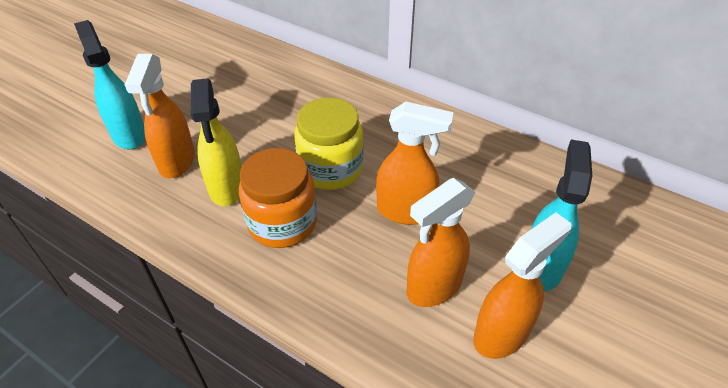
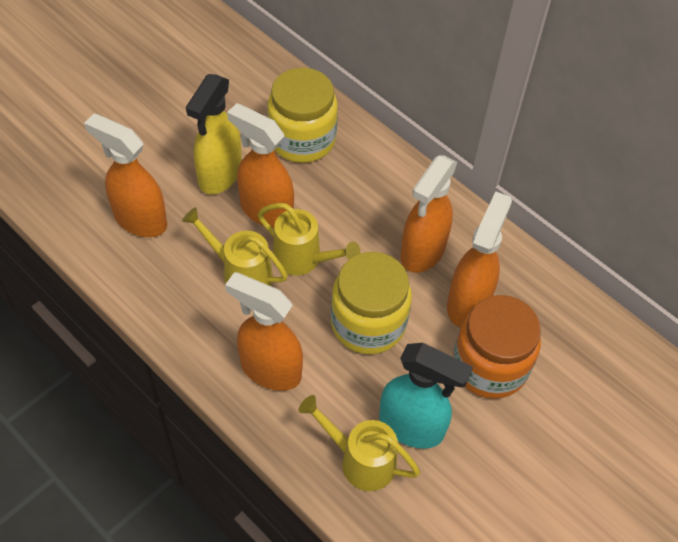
orange spray bottle: [125,54,195,178] [376,102,454,225] [407,178,475,307] [473,212,571,359] = 4 -> [84,113,167,237] [225,272,303,391] [227,103,294,228] [400,155,457,273] [447,192,512,327] = 5
turquoise spray bottle: [74,20,145,149] [531,139,592,291] = 2 -> [379,343,473,449] = 1
yellow jar: [294,98,364,190] = 1 -> [268,68,338,163] [331,252,412,354] = 2
yellow watering can: none = 0 -> [182,207,288,286] [257,203,361,276] [298,395,420,491] = 3

